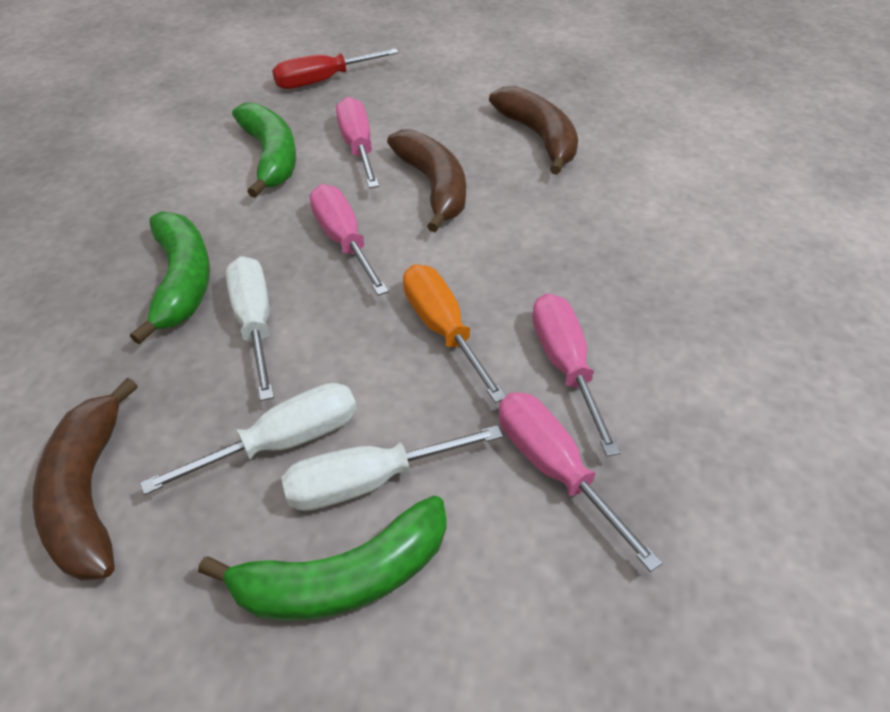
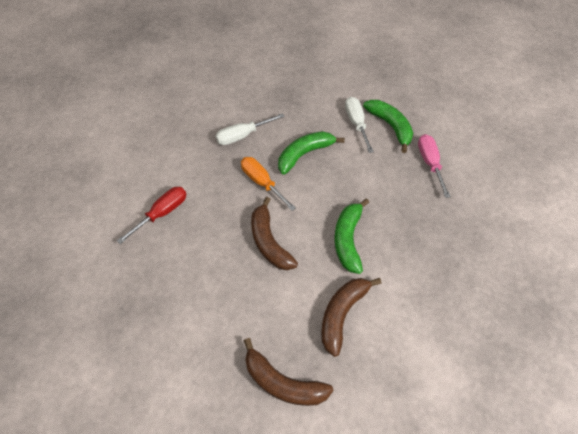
pink screwdriver: [310,184,389,296] [336,97,379,188] [499,392,662,572] [532,293,620,456] = 4 -> [418,134,451,198] = 1
white screwdriver: [140,383,357,495] [226,256,274,401] [281,425,503,511] = 3 -> [216,113,285,145] [345,97,374,153] = 2

